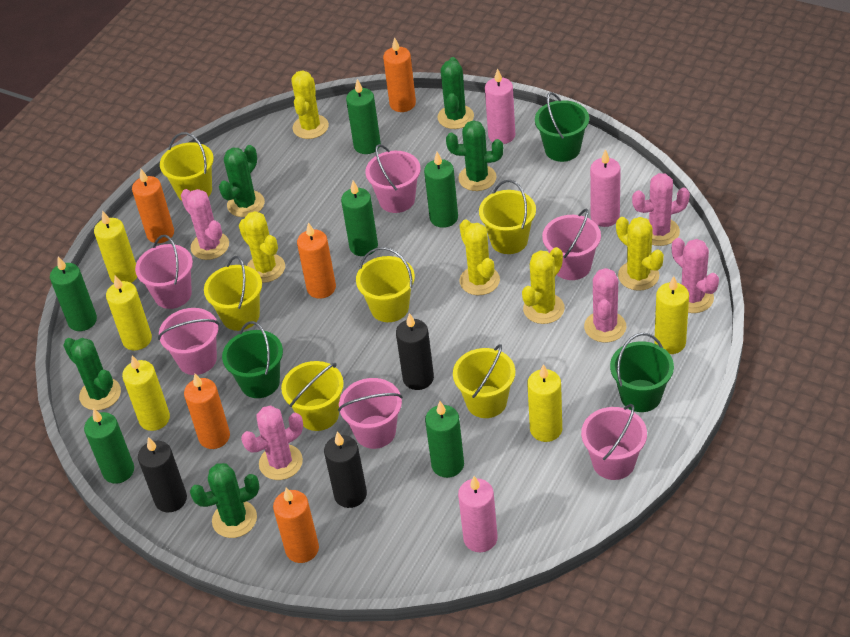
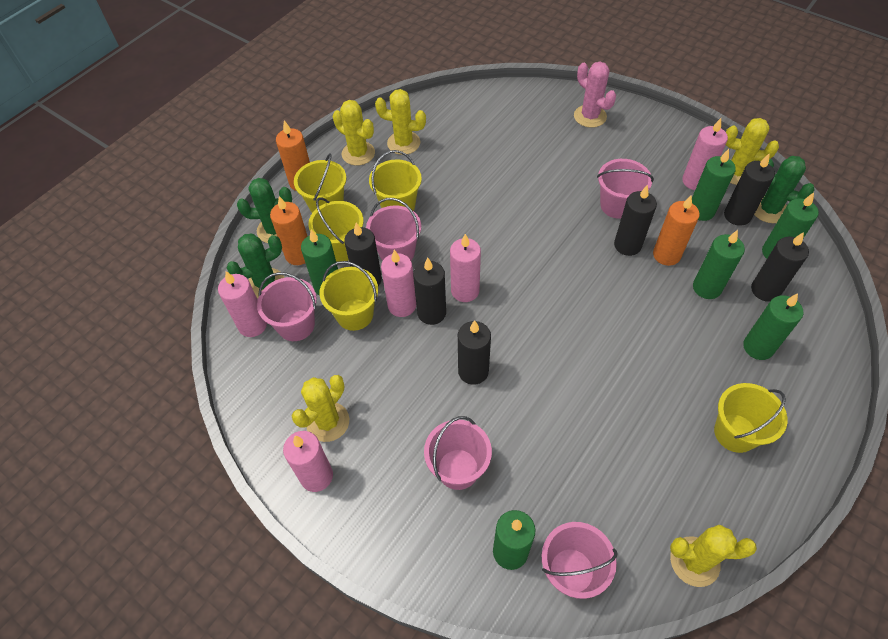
black candle: [138,437,187,512] [324,432,367,508] [396,313,434,390] = 3 -> [344,223,382,286] [413,258,446,325] [458,320,491,385] [614,185,657,256] [724,154,775,226] [751,232,809,302] = 6
green bucket: [222,321,283,398] [535,92,589,162] [610,333,674,412] = 3 -> none = 0
green cactus: [63,338,121,410] [190,463,260,538] [219,145,265,217] [438,57,474,129] [446,120,503,191] = 5 -> [227,234,284,299] [237,178,292,243] [754,156,815,223] = 3
orange candle: [132,169,174,243] [184,374,230,449] [273,488,319,563] [297,222,336,299] [383,37,416,112] = 5 -> [270,196,308,265] [276,120,310,191] [653,195,700,266] = 3
pink bucket: [135,235,193,309] [158,308,219,375] [338,378,403,449] [365,144,421,213] [542,209,601,280] [581,404,647,480] = 6 -> [257,272,317,341] [366,198,421,261] [424,416,492,490] [542,522,617,599] [597,159,654,219] = 5
pink cactus: [181,189,229,260] [241,405,303,480] [584,268,626,343] [632,173,690,246] [672,238,719,313] = 5 -> [574,62,616,128] = 1
pink candle: [458,476,498,552] [485,68,515,144] [590,149,621,227] = 3 -> [218,271,267,337] [283,431,333,492] [381,249,416,317] [450,234,481,302] [682,118,728,190] = 5
yellow bucket: [160,132,214,201] [204,256,262,331] [281,361,344,431] [356,247,415,322] [453,344,515,418] [479,180,536,254] = 6 -> [294,153,347,213] [308,197,364,262] [319,261,378,331] [369,150,422,211] [714,383,788,453] = 5
yellow candle: [94,210,137,283] [106,275,152,351] [122,355,170,431] [527,364,562,442] [654,276,689,354] = 5 -> none = 0

